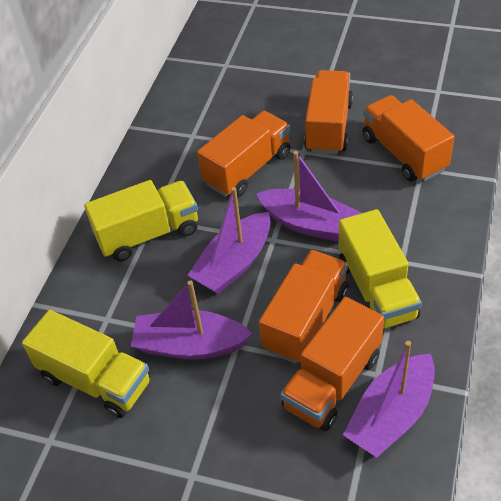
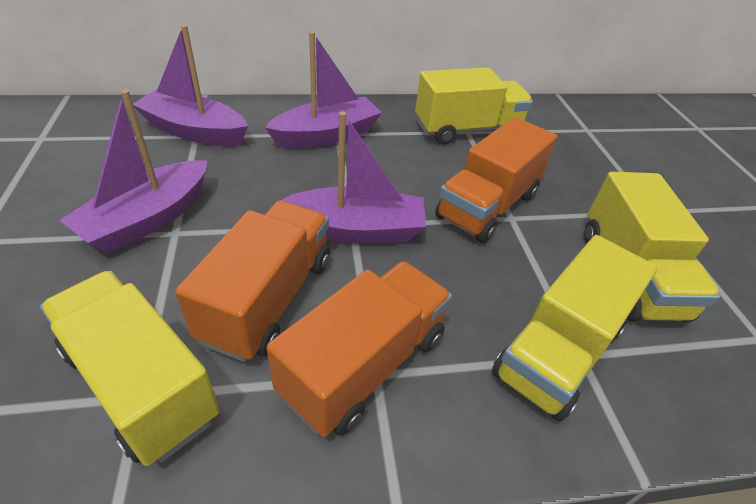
orange truck: [197,111,291,197] [259,250,348,364] [280,297,384,431] [304,70,353,155] [363,95,455,181] = 5 -> [175,201,330,362] [266,261,452,437] [435,117,557,243] = 3
yellow truck: [22,310,151,418] [84,180,198,261] [339,209,422,328] = 3 -> [40,270,220,466] [415,67,533,144] [492,235,657,422] [584,172,720,322] = 4

